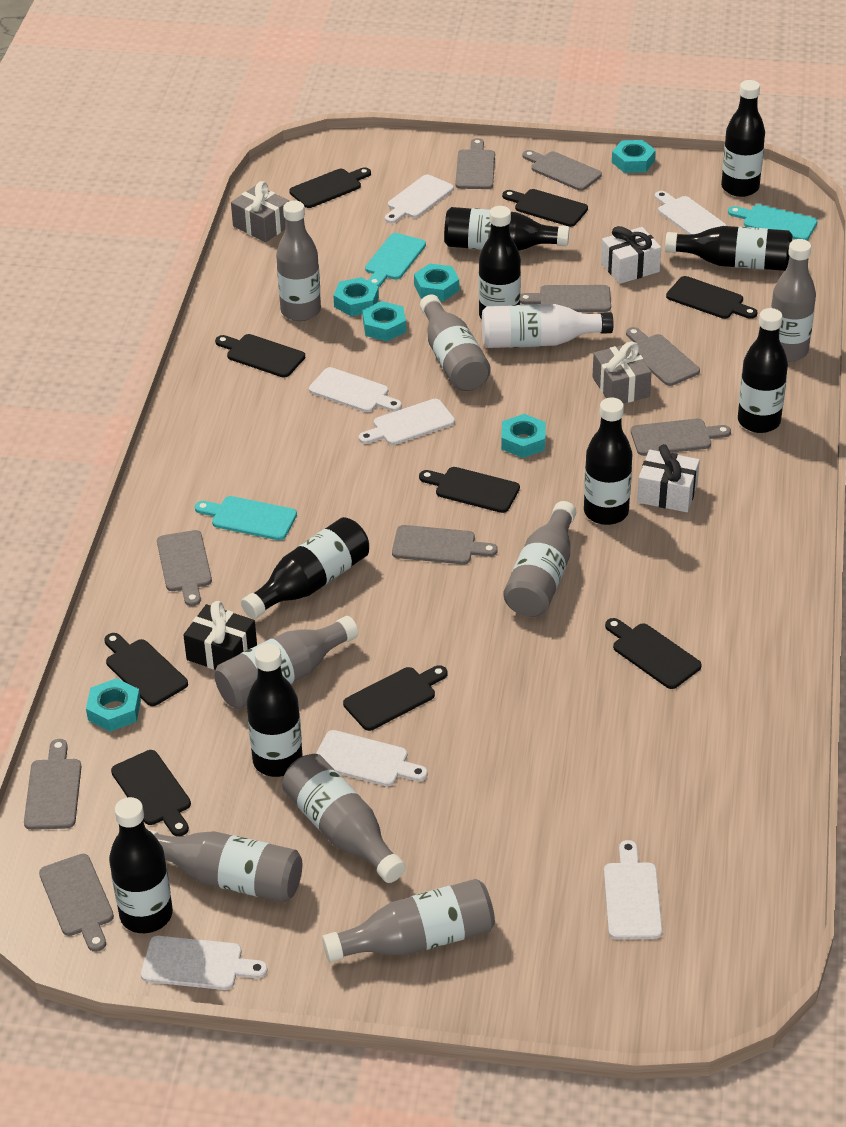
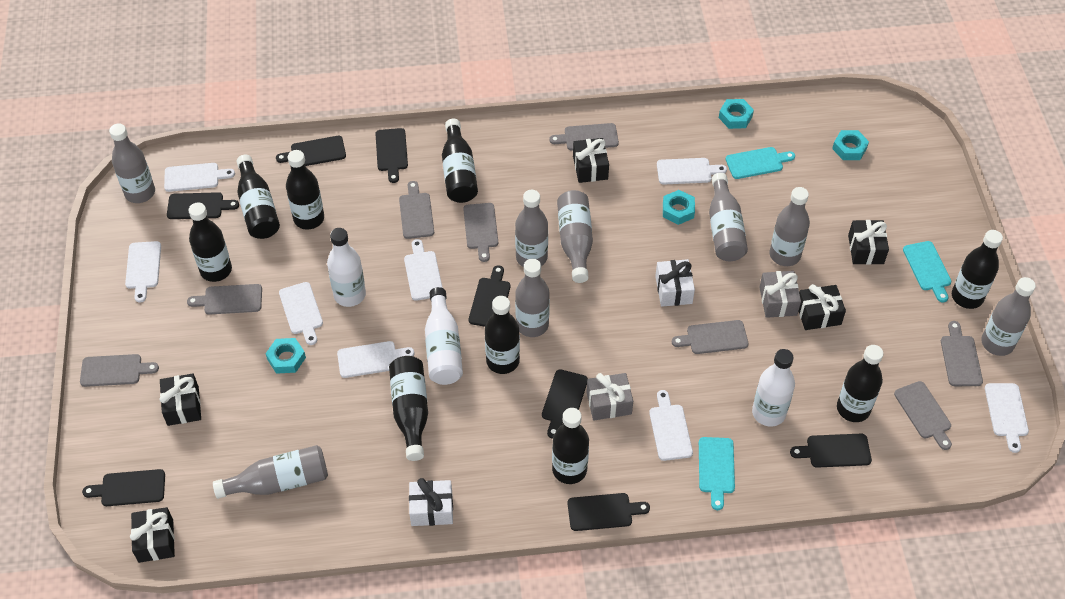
black cutting board: [104,633,188,706] [111,750,191,836] [215,334,305,378] [289,167,371,208] [343,665,447,731] [419,467,520,513] [502,189,588,227] [605,618,702,689] [666,276,757,319] = 9 -> [82,469,165,506] [167,192,239,219] [276,136,346,166] [375,128,408,183] [469,265,510,327] [542,369,588,439] [568,493,650,531] [790,434,872,468] = 8
black gift: [183,601,257,670] = 1 -> [130,507,175,563] [159,374,201,426] [573,138,609,183] [798,284,846,330] [848,220,889,265] = 5
grey cutting board: [24,739,82,830] [39,854,114,952] [157,530,212,606] [392,525,498,564] [455,138,495,189] [520,285,611,312] [523,150,602,191] [626,327,700,386] [631,419,731,456] = 9 -> [80,354,159,387] [187,284,262,315] [399,181,434,239] [463,203,498,262] [549,123,619,150] [672,320,749,354] [894,381,952,450] [941,321,983,386] = 8
turquoise nut: [86,678,141,732] [333,277,379,316] [362,301,406,341] [414,263,459,301] [501,414,546,458] [612,140,656,173] = 6 -> [265,338,306,374] [663,190,695,225] [719,99,754,129] [832,130,869,160] = 4
white bottle: [482,304,613,348] = 1 -> [327,228,366,307] [425,287,463,385] [752,349,795,427] = 3
white cutting board: [141,936,267,990] [309,367,402,412] [316,730,428,786] [359,399,455,445] [385,175,454,223] [604,840,663,939] [655,191,726,234] = 7 -> [125,241,161,303] [164,163,235,192] [279,282,323,345] [337,341,414,378] [404,239,443,301] [649,390,693,461] [657,158,727,185] [985,383,1029,453] = 8

